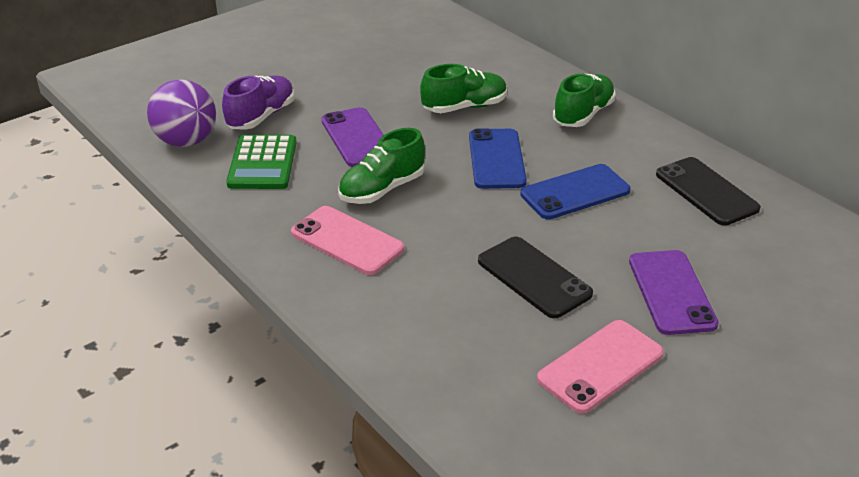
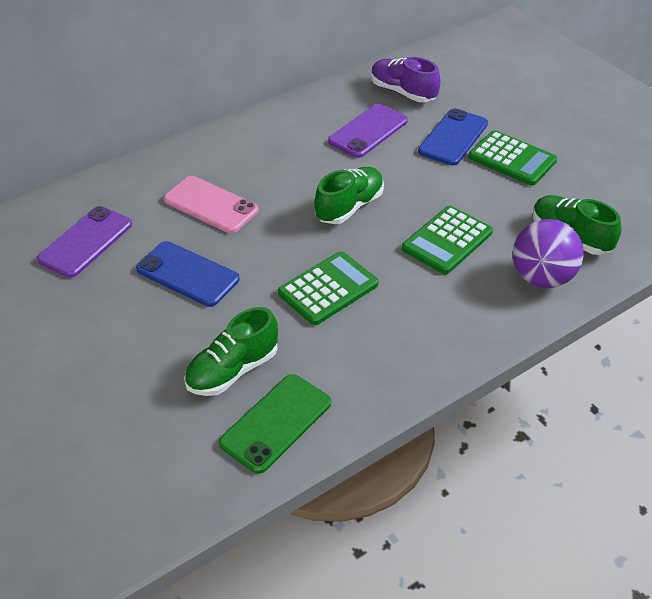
black phone: [478,237,593,318] [656,157,761,225] = 2 -> none = 0
green calculator: [226,135,297,189] = 1 -> [278,252,379,325] [402,206,493,274] [468,130,557,186] = 3
green phone: none = 0 -> [219,374,331,474] = 1
pink phone: [291,206,404,275] [537,320,664,414] = 2 -> [164,176,259,233] = 1

